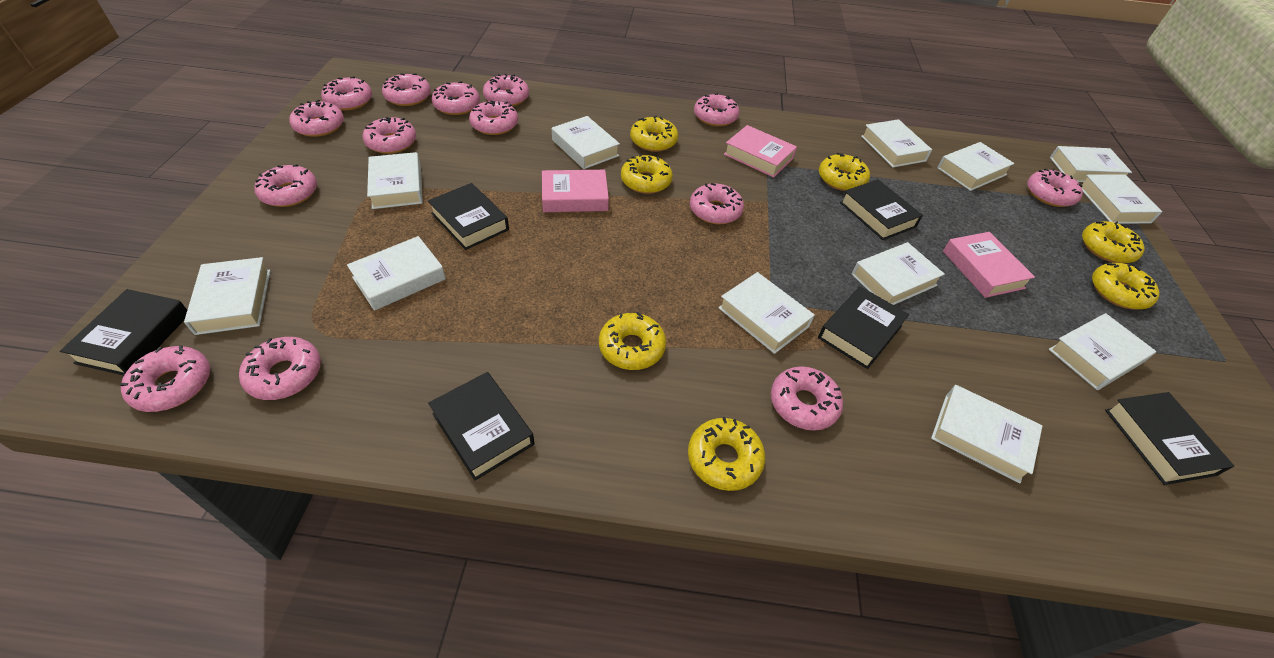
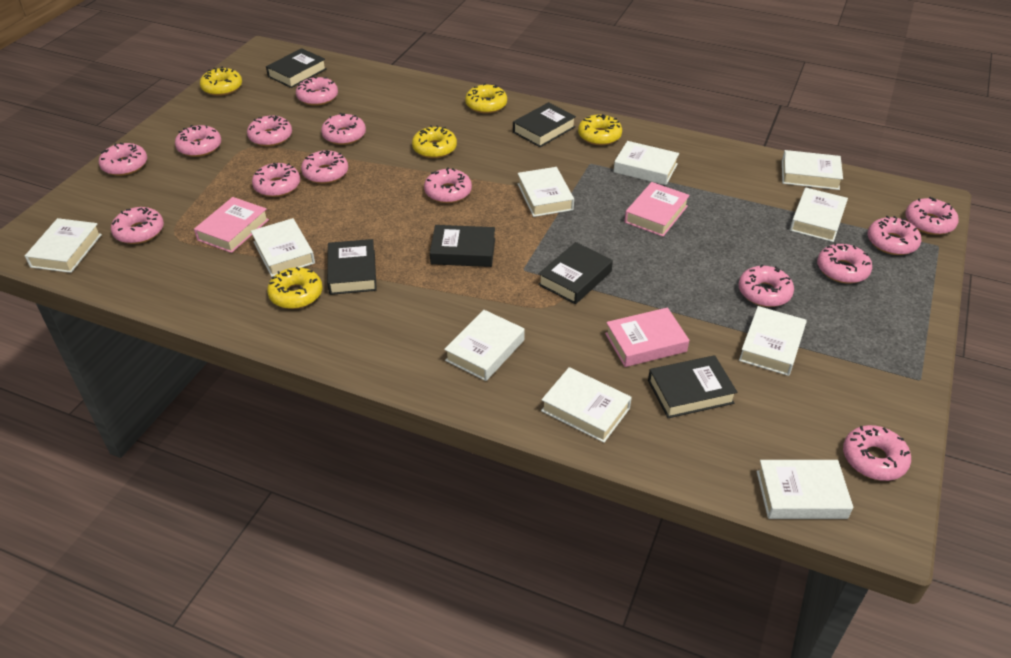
white book: [184,257,271,335] [347,236,446,311] [367,152,423,209] [552,116,620,169] [718,272,815,354] [852,242,945,305] [861,119,932,168] [931,385,1042,483] [937,142,1015,191] [1048,313,1156,390] [1050,146,1132,182] [1082,175,1162,224] = 12 -> [25,218,102,273] [251,218,315,277] [444,310,525,381] [518,167,574,217] [541,367,632,443] [614,141,679,185] [739,306,807,376] [757,460,853,519] [782,150,843,190] [790,188,848,242] = 10
yellow donut: [599,312,666,370] [621,154,673,194] [630,116,678,152] [688,417,765,491] [819,153,870,191] [1082,221,1145,263] [1092,263,1159,310] = 7 -> [200,67,242,96] [267,267,322,309] [412,125,457,158] [465,83,507,114] [578,114,622,145] = 5

